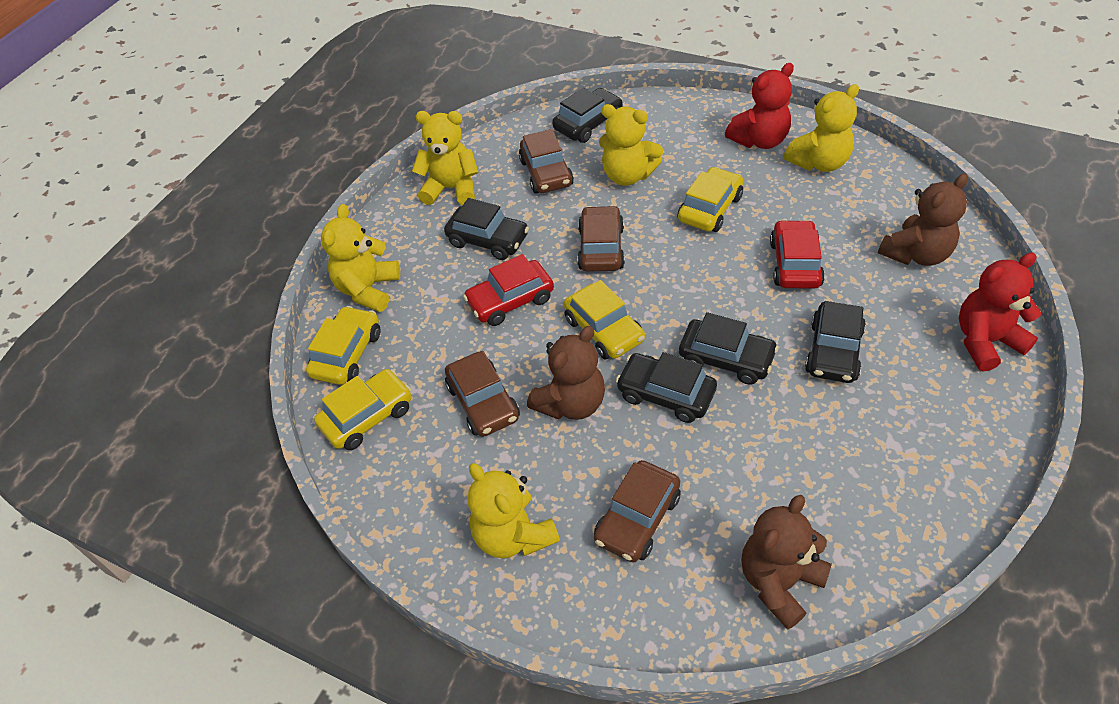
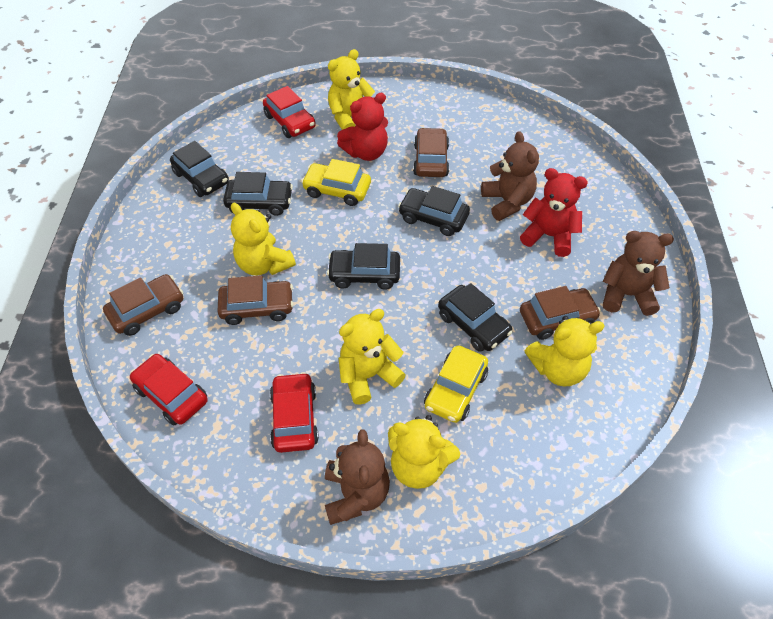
red car: [463,254,554,326] [770,220,825,289] = 2 -> [130,354,208,425] [263,86,316,138] [270,372,319,453] = 3
yellow car: [306,306,381,385] [314,369,412,450] [563,280,645,359] [678,167,743,232] = 4 -> [301,159,371,206] [424,346,488,423] = 2

